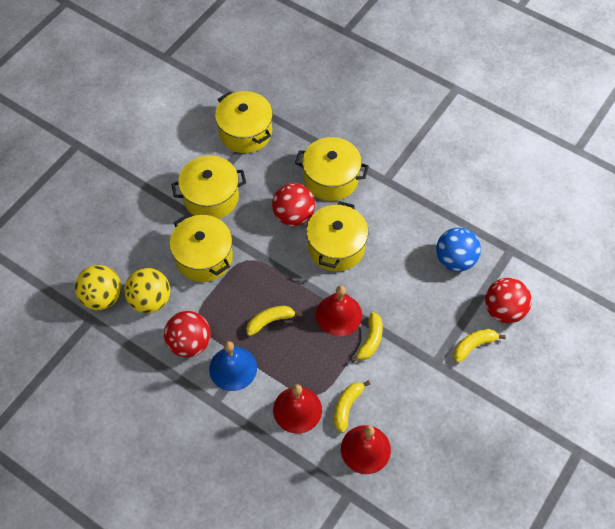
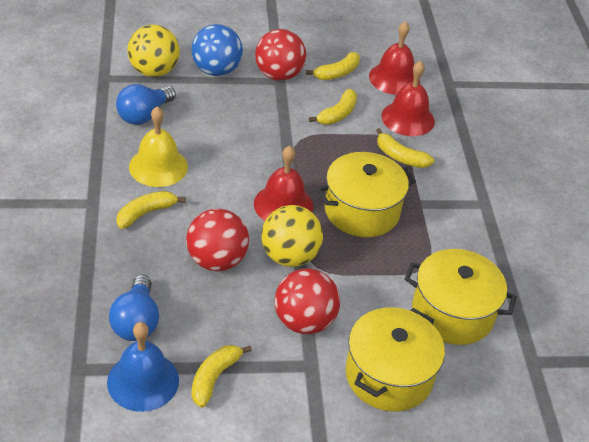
blue light bulb: none = 0 -> [109,275,159,341] [116,84,176,125] = 2
yellow banana: [246,306,301,336] [334,381,370,433] [351,312,383,363] [453,329,506,363] = 4 -> [116,191,186,229] [192,345,252,408] [306,52,360,80] [309,89,357,125] [376,128,434,168] = 5
yellow bell: none = 0 -> [129,106,188,187] = 1
yellow pot: [170,215,233,282] [171,156,246,219] [215,91,273,153] [295,137,369,201] [306,201,368,271] = 5 -> [317,152,416,237] [346,307,445,412] [405,249,517,345] = 3

